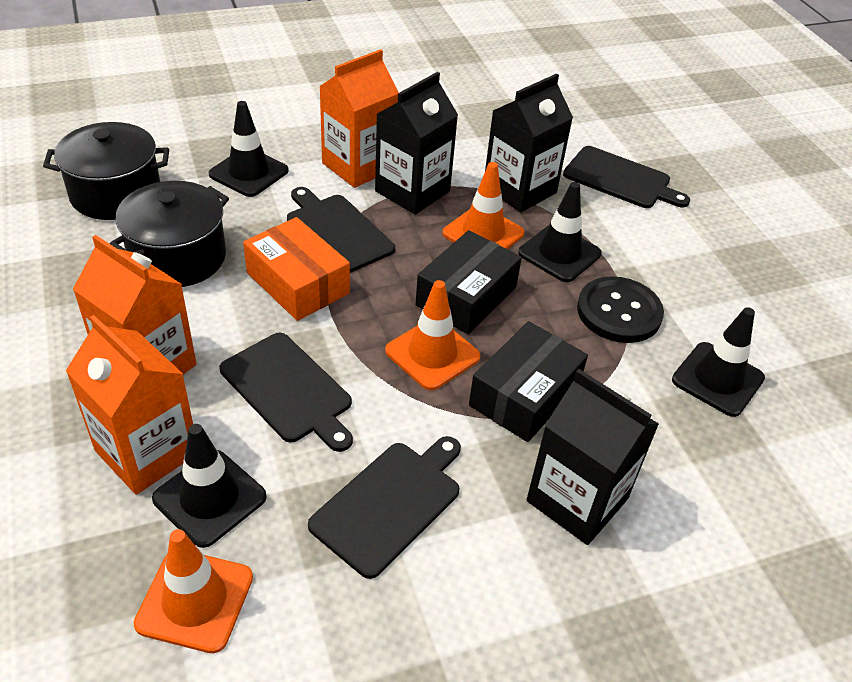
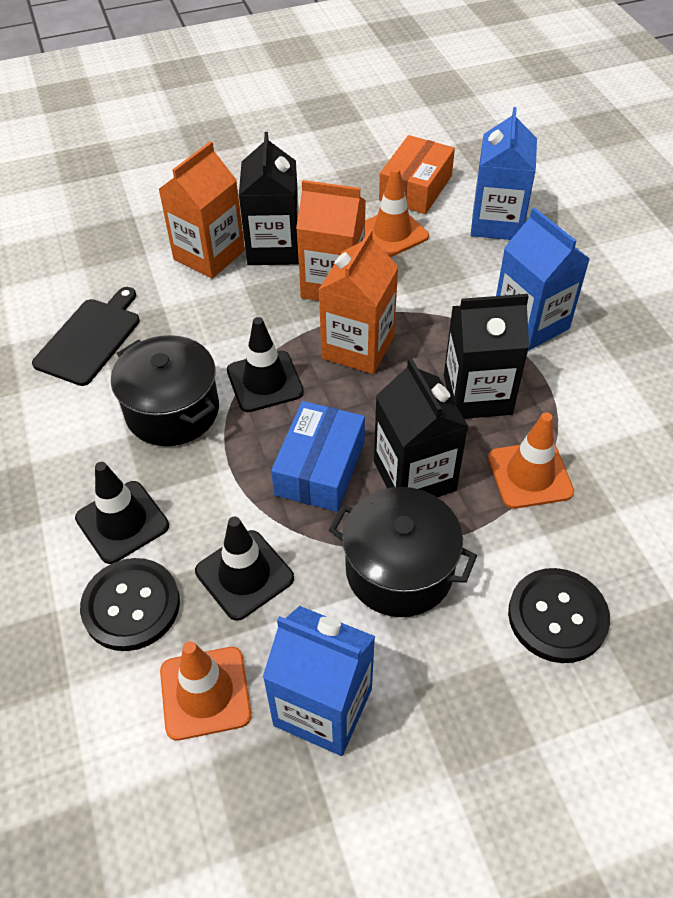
black box: [415,230,522,334] [469,321,588,442] = 2 -> none = 0
black button: [577,276,664,343] = 1 -> [80,558,180,651] [508,568,610,663] = 2
black cutting board: [219,333,353,452] [287,187,395,273] [308,436,461,579] [563,146,690,208] = 4 -> [32,287,140,386] = 1
black traffic cone: [152,424,267,548] [209,101,289,197] [518,182,602,282] [672,307,765,417] = 4 -> [75,462,169,564] [195,517,294,621] [227,317,304,412] = 3
blue box: none = 0 -> [271,401,365,512] = 1
blue carton: none = 0 -> [262,606,375,756] [471,107,537,240] [496,207,590,351] = 3

